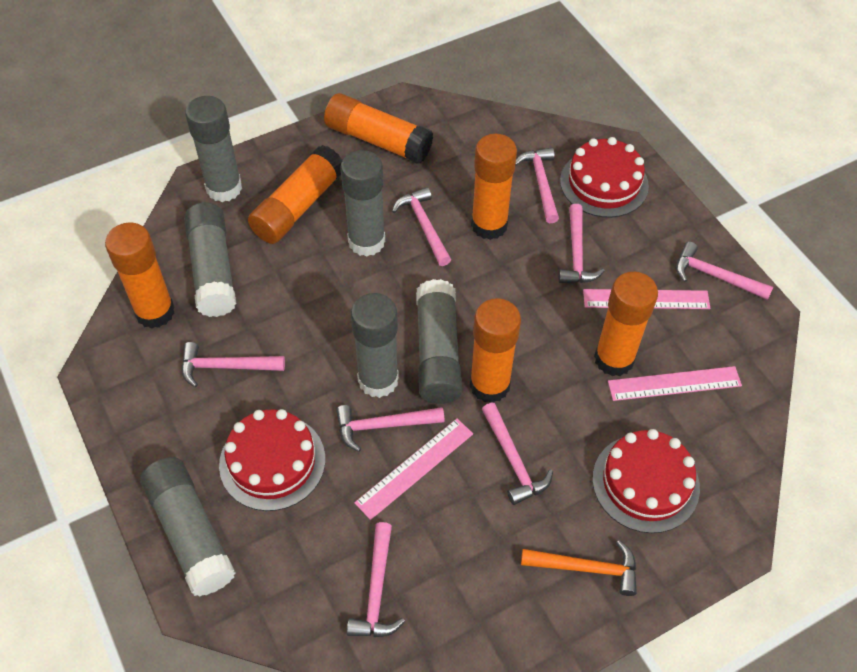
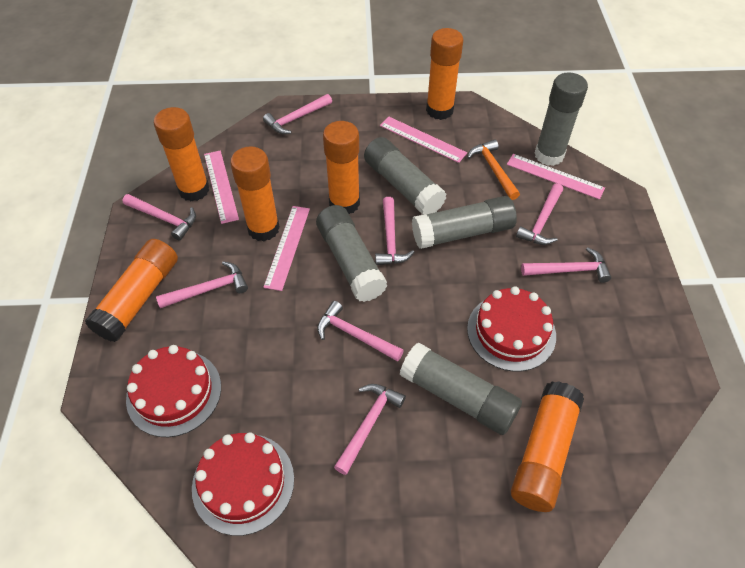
grey glue stick: [140,457,236,597] [184,202,236,317] [185,96,242,202] [340,150,385,257] [351,293,399,398] [416,279,462,404] = 6 -> [316,205,387,302] [364,137,446,215] [400,342,522,435] [412,196,517,249] [535,72,588,166] = 5
pink ruler: [354,418,473,520] [583,289,710,309] [608,366,742,401] = 3 -> [204,151,239,224] [263,206,310,291] [380,117,467,163] [507,154,605,199] = 4

